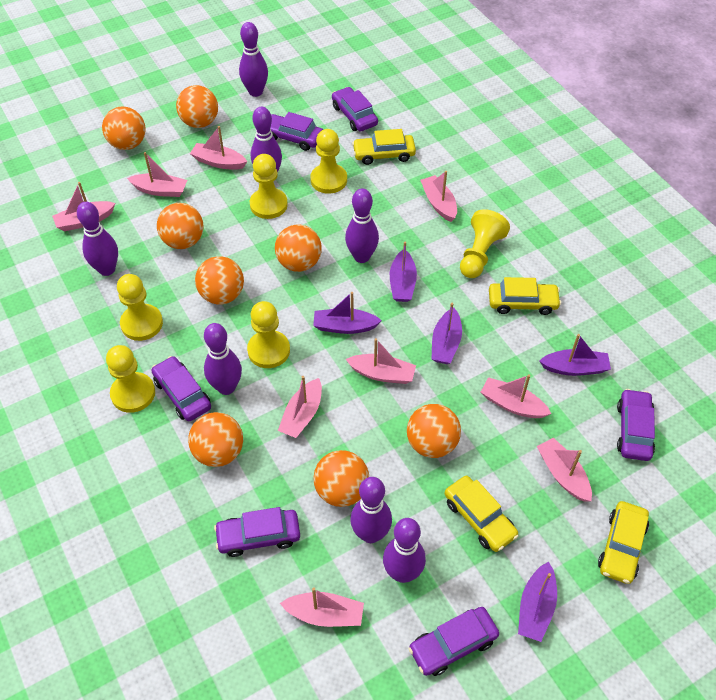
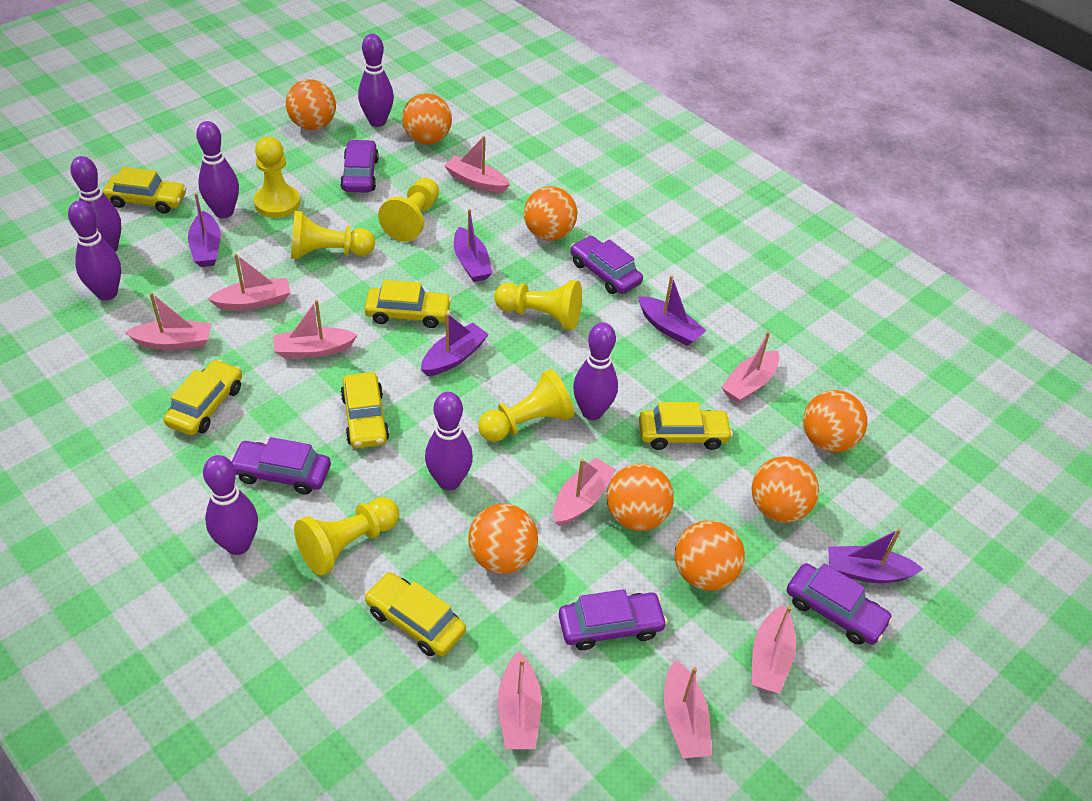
purple car: [151,356,211,421] [214,507,300,557] [270,112,323,151] [332,87,378,131] [408,607,499,676] [617,389,655,461] = 6 -> [230,437,331,495] [340,140,379,193] [559,589,667,650] [570,236,643,294] [787,563,893,645] = 5
yellow car: [352,129,416,165] [445,476,519,552] [489,277,561,315] [598,501,649,584] = 4 -> [103,167,187,214] [164,359,242,436] [340,372,389,448] [364,280,452,328] [364,572,466,656] [639,402,733,450] = 6

